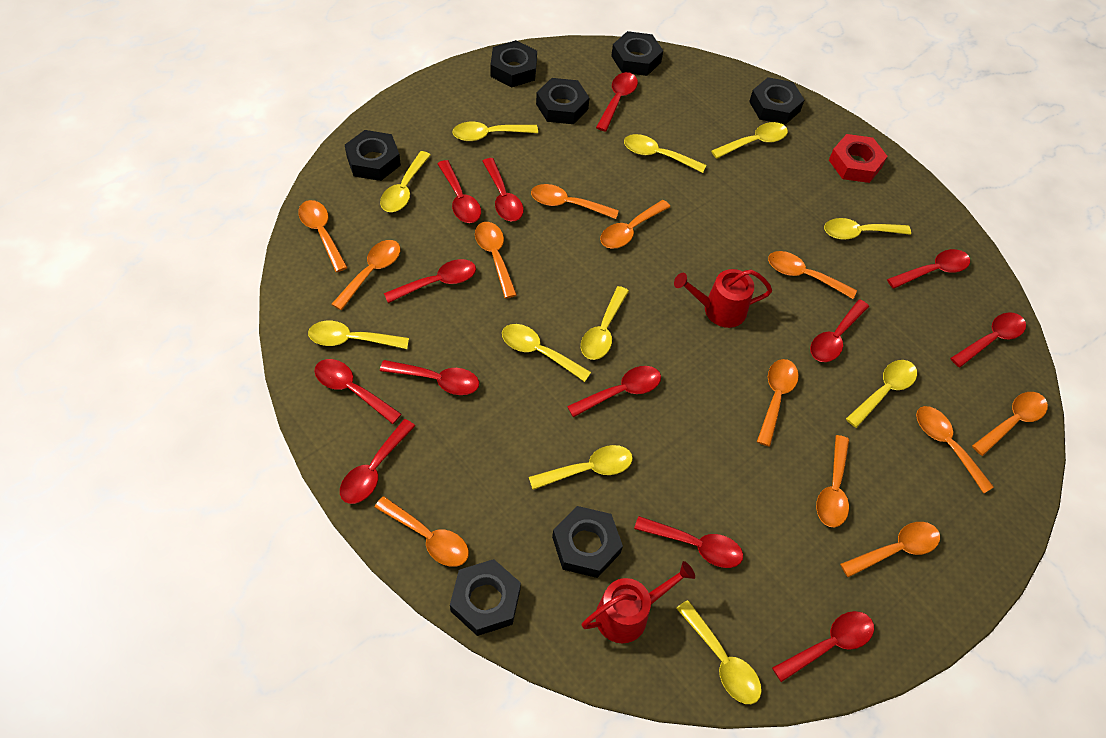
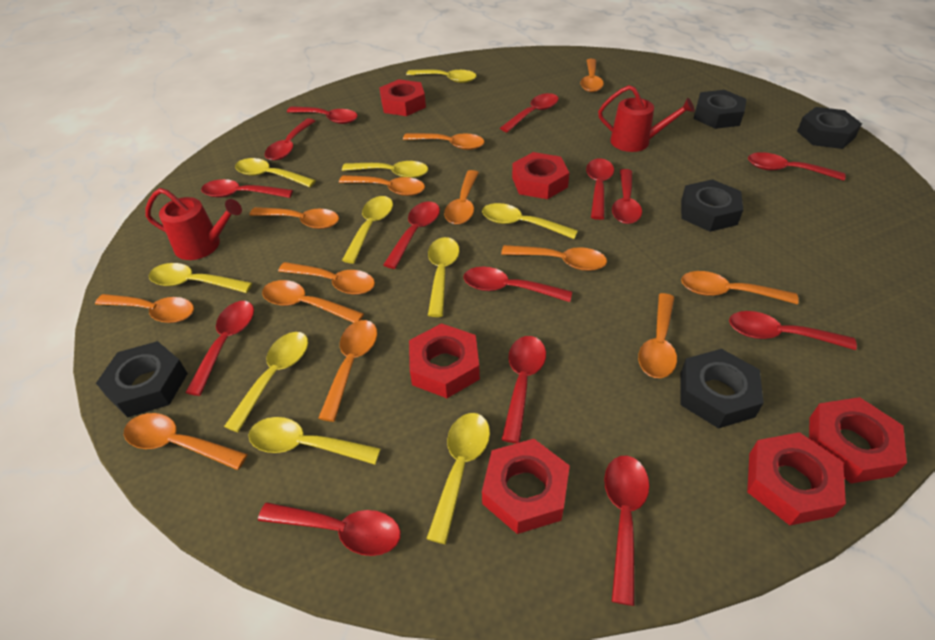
black nut: [345,130,401,181] [450,559,521,636] [490,40,537,87] [536,78,590,124] [552,506,623,578] [611,31,663,76] [749,77,804,125] = 7 -> [96,341,188,417] [680,349,764,429] [681,179,743,232] [693,90,747,129] [797,107,862,149] = 5
orange spoon: [298,200,348,272] [332,240,401,310] [375,496,469,567] [475,222,517,298] [531,184,619,219] [600,200,670,249] [757,359,799,446] [768,251,857,299] [816,435,849,527] [840,522,940,577] [916,406,994,493] [972,392,1048,456] = 12 -> [95,294,194,323] [124,413,248,470] [250,207,339,229] [262,280,364,323] [278,262,375,295] [318,320,377,422] [339,175,425,196] [403,133,485,150] [444,170,479,225] [501,245,607,271] [580,59,604,92] [638,293,677,378] [681,271,799,304] = 13
red nut: [829,134,888,183] = 1 -> [379,79,426,116] [409,323,480,398] [482,439,570,534] [512,152,569,199] [747,432,846,525] [809,397,907,483] = 6
red spoon: [314,359,402,424] [340,419,415,504] [380,360,479,395] [384,259,476,303] [438,160,481,223] [482,158,524,221] [567,366,661,417] [596,72,638,132] [634,516,743,568] [772,611,874,682] [810,299,869,362] [887,249,970,289] [951,312,1026,367] = 13 -> [185,301,254,396] [201,179,293,198] [258,502,401,556] [265,118,315,161] [287,106,358,124] [383,202,440,269] [464,267,572,302] [500,93,558,133] [502,336,546,443] [586,158,614,220] [604,456,649,606] [612,169,642,224] [729,311,857,350] [748,152,846,181] = 14
yellow spoon: [308,321,409,349] [380,151,431,212] [452,122,538,141] [502,324,591,382] [529,445,633,490] [581,286,629,360] [624,134,706,173] [676,600,762,704] [711,122,788,159] [824,218,911,240] [846,360,917,428] = 11 -> [149,263,252,293] [224,332,308,432] [235,158,316,187] [248,417,381,465] [342,161,428,178] [342,196,393,263] [406,69,477,83] [426,413,490,544] [428,237,459,317] [482,203,578,239] = 10

